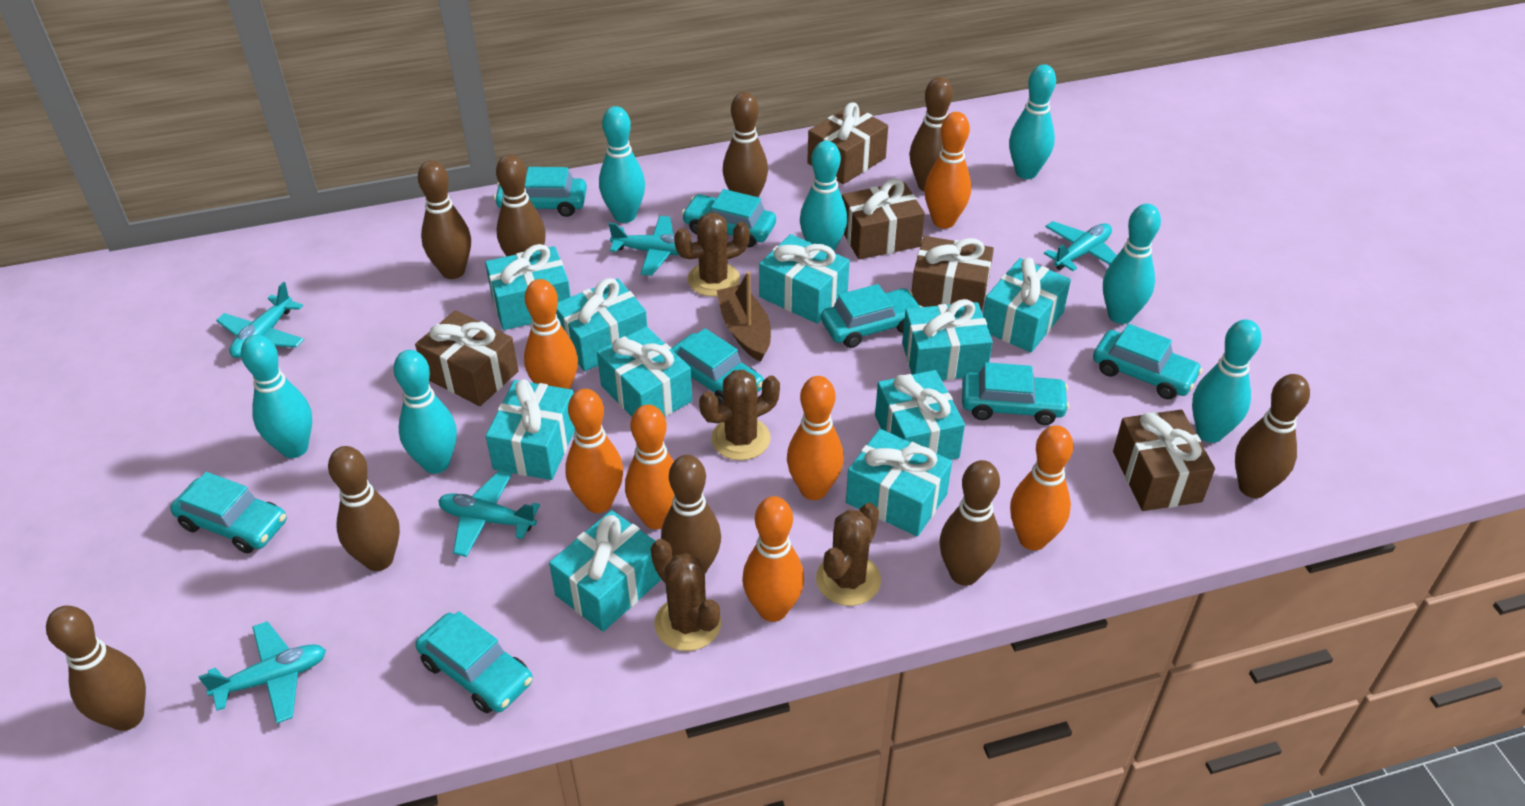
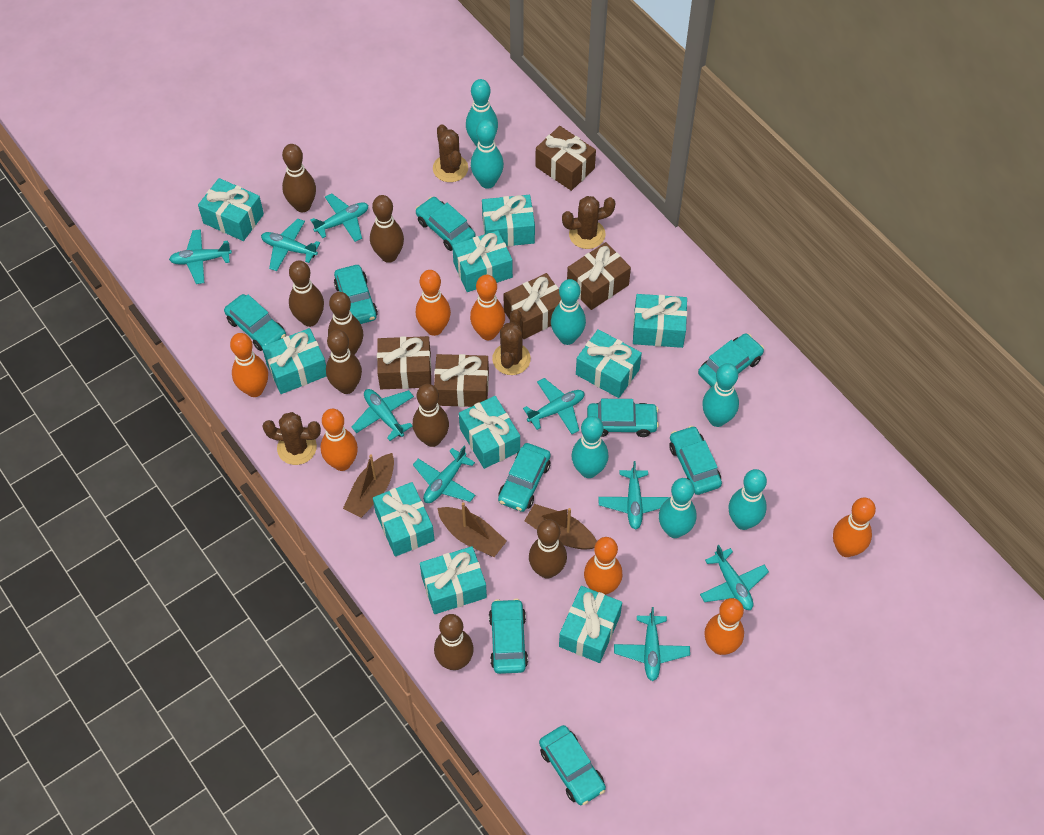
brown boat: [716,271,771,362] = 1 -> [343,453,394,518] [437,502,507,557] [524,504,597,550] = 3
brown bowling pin: [46,606,146,731] [328,446,400,571] [418,160,471,279] [496,154,546,256] [661,455,721,574] [723,92,768,197] [910,77,953,192] [939,460,1001,586] [1235,374,1310,498] = 9 -> [282,144,316,212] [289,260,324,327] [326,330,362,394] [328,292,363,355] [370,195,404,263] [413,384,449,447] [434,614,474,670] [529,519,567,579] = 8
turquoise car: [170,472,287,554] [415,611,533,713] [494,167,587,217] [671,328,764,404] [681,189,776,247] [821,284,922,348] [962,362,1069,425] [1093,324,1203,399] = 8 -> [224,294,286,351] [334,265,378,324] [416,197,475,251] [489,599,528,674] [498,443,551,512] [539,725,606,805] [587,399,659,437] [670,426,722,495] [698,333,764,387] = 9
turquoise plane: [198,621,326,723] [216,282,304,358] [438,470,540,557] [609,216,693,276] [1044,221,1117,271] = 5 -> [169,229,232,284] [261,219,320,271] [311,193,368,242] [352,389,414,441] [413,446,475,503] [523,378,585,434] [599,461,670,530] [614,607,690,681] [700,545,769,610] = 9

